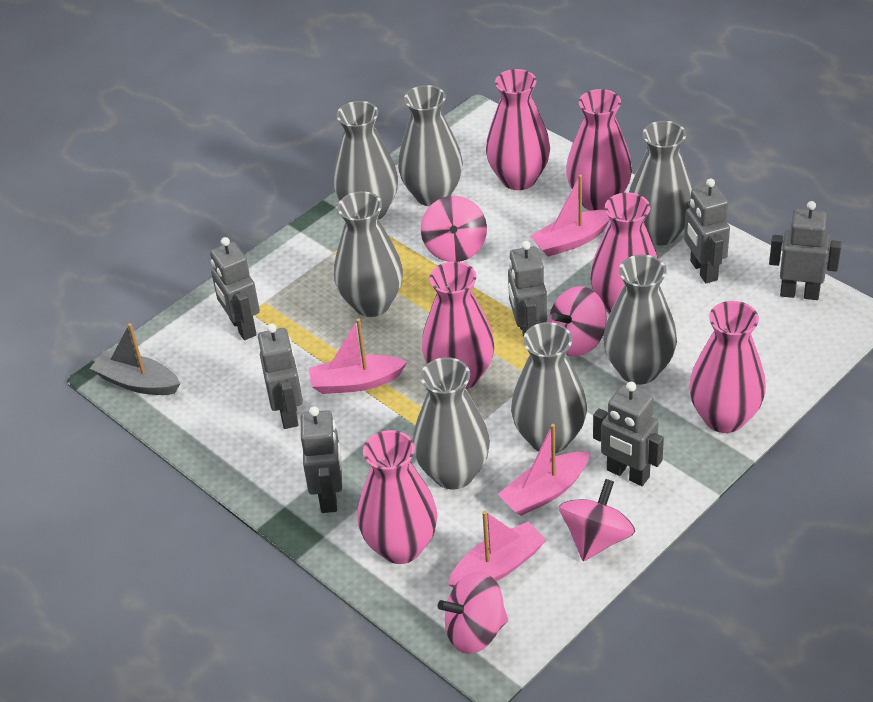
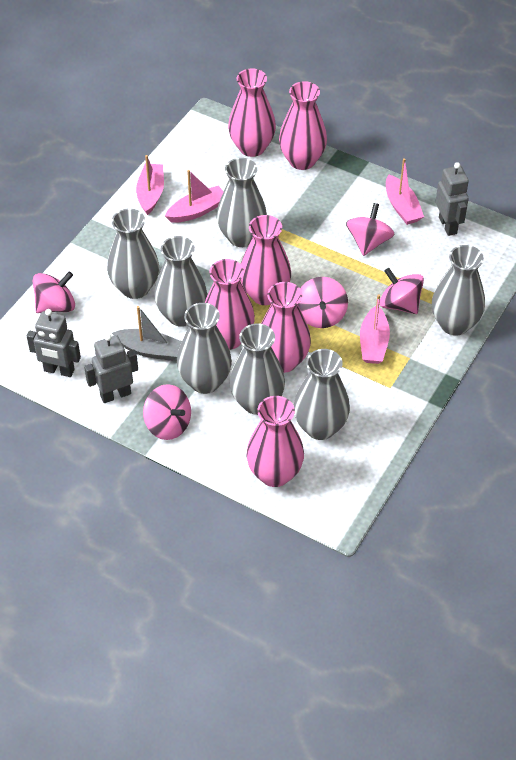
grey robot: [210,237,260,340] [258,324,303,429] [301,406,342,513] [508,241,547,337] [593,382,664,486] [684,178,730,283] [769,201,842,300] = 7 -> [27,309,81,377] [84,334,138,403] [436,162,469,236] = 3
pink spinning top: [421,196,487,262] [438,571,508,654] [548,286,607,356] [559,479,635,561] = 4 -> [33,272,75,313] [143,384,191,440] [298,277,348,328] [346,203,395,256] [379,268,424,314] = 5

